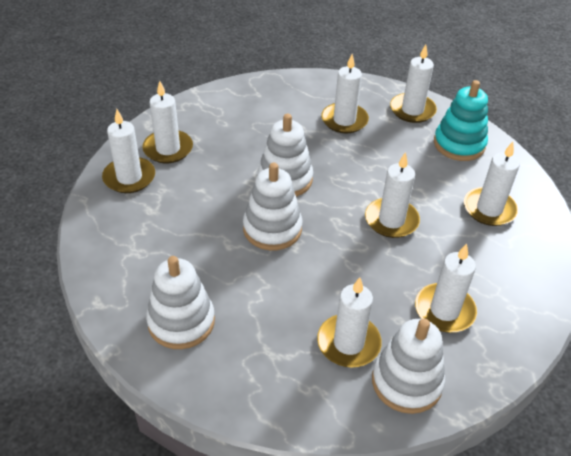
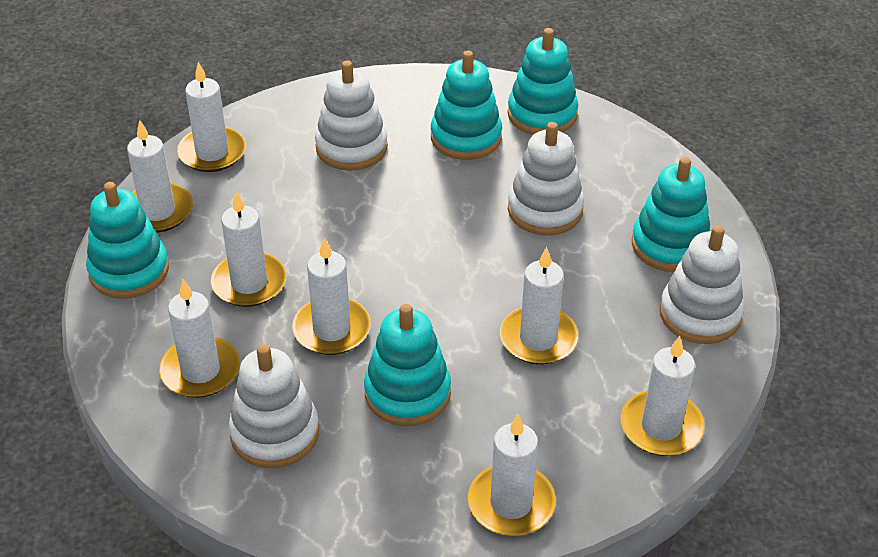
turquoise stacking toy: [434,80,488,161] = 1 -> [86,182,169,299] [364,304,451,426] [431,50,502,160] [508,28,578,135] [632,157,711,272] = 5

